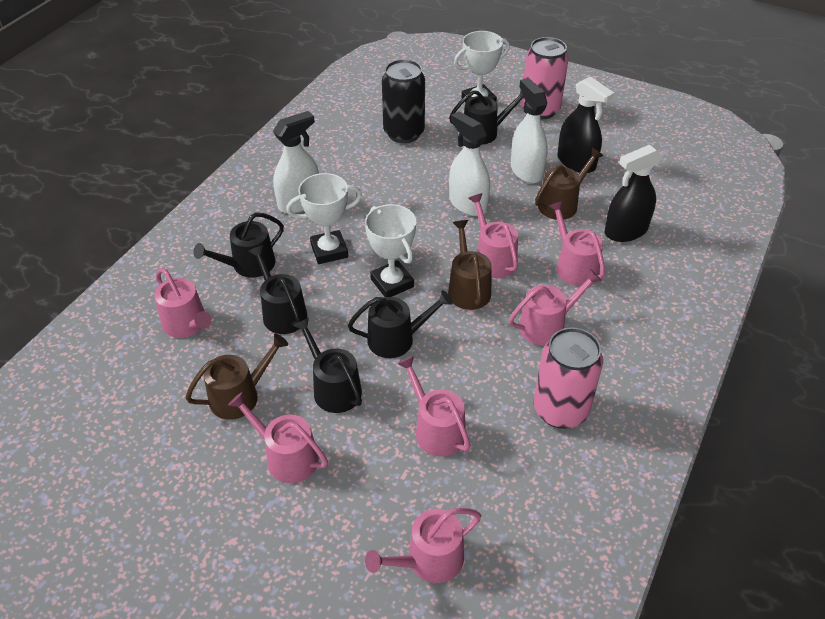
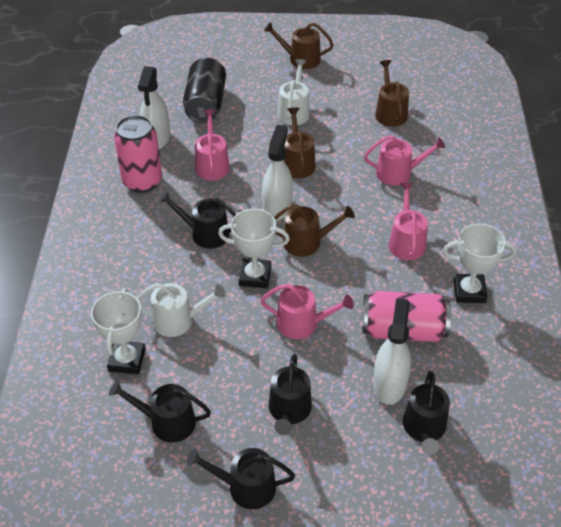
black spray bottle: [557,76,614,173] [604,145,662,242] = 2 -> none = 0
brown watering can: [185,334,288,420] [448,220,492,310] [535,148,603,220] = 3 -> [264,22,334,69] [274,204,355,257] [284,107,316,178] [375,60,409,127] = 4
pink watering can: [154,268,212,338] [228,392,328,483] [365,508,481,583] [397,356,471,457] [468,193,518,278] [509,269,602,345] [549,201,605,286] = 7 -> [195,109,230,180] [260,284,354,339] [364,135,445,186] [389,183,428,260] = 4
white watering can: none = 0 -> [136,283,226,337] [277,59,310,125] = 2

